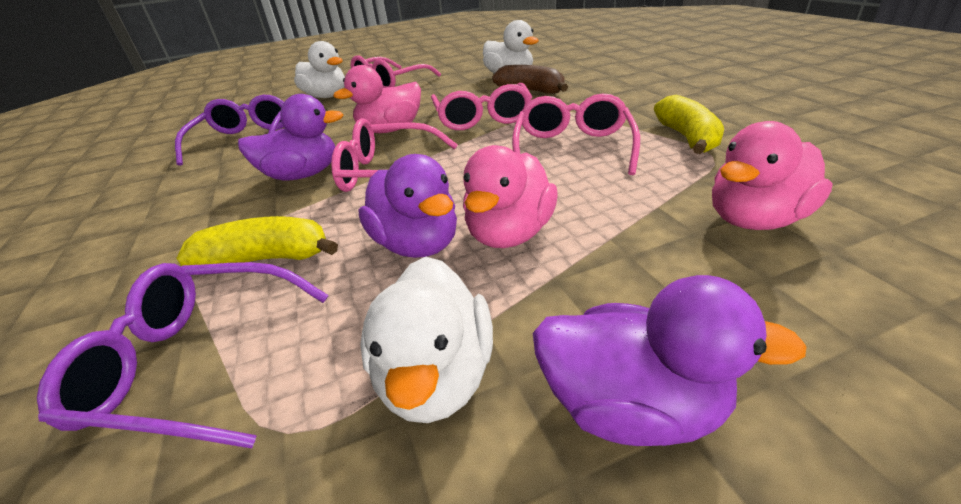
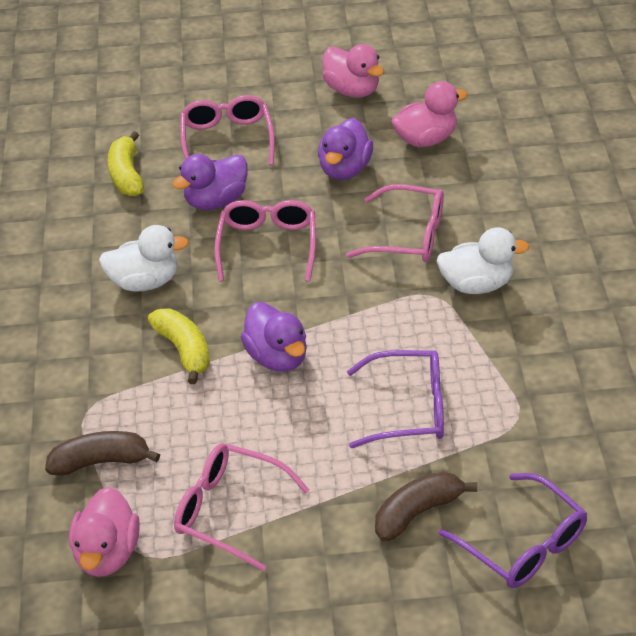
brown banana: [492,65,568,94] = 1 -> [45,431,160,476] [375,472,477,542] = 2
white duck: [294,41,345,98] [360,257,493,423] [483,20,539,74] = 3 -> [99,225,189,292] [437,227,529,294] = 2

